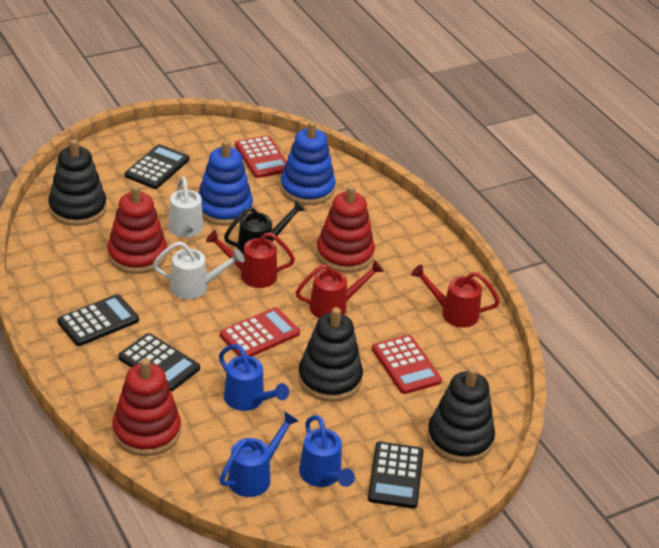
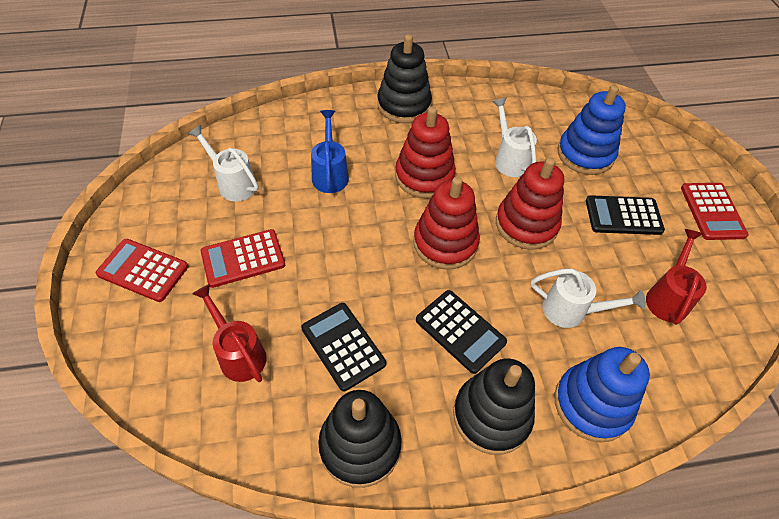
black calculator: [57,294,139,346] [118,333,200,391] [125,144,189,189] [368,442,424,508] = 4 -> [301,303,386,391] [416,290,507,374] [586,195,665,235] = 3
black watering can: [224,200,306,254] = 1 -> none = 0
blue watering can: [219,344,289,411] [219,411,298,497] [299,415,355,487] = 3 -> [311,110,349,193] = 1
red watering can: [206,230,295,288] [296,260,384,318] [411,264,500,327] = 3 -> [192,284,267,382] [646,229,707,325] = 2
white watering can: [153,241,245,299] [168,176,204,238] = 2 -> [188,125,259,201] [492,97,537,177] [531,268,646,328] = 3

